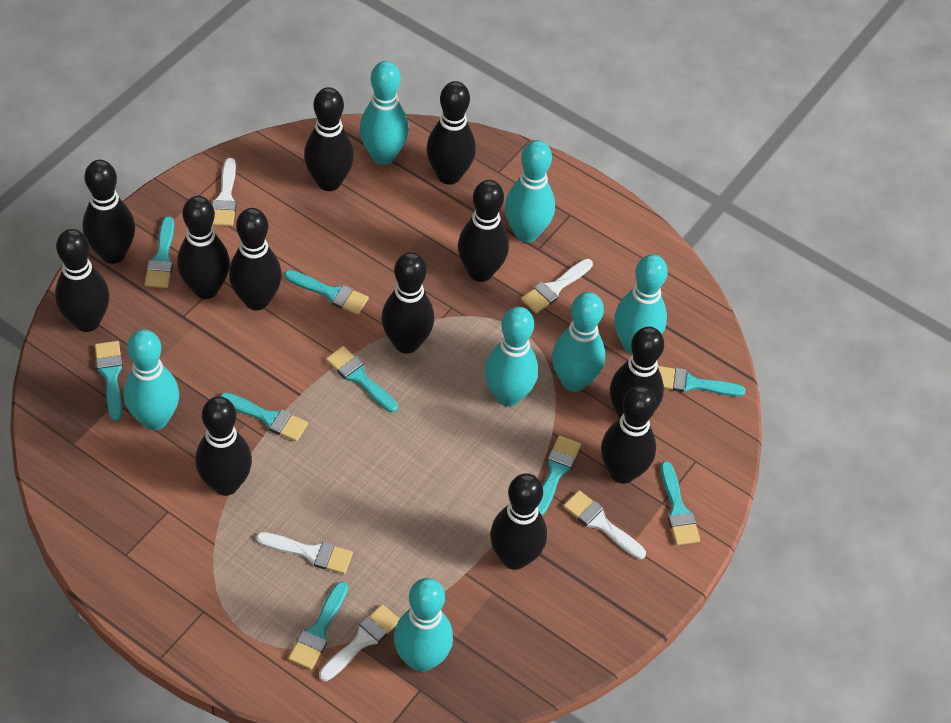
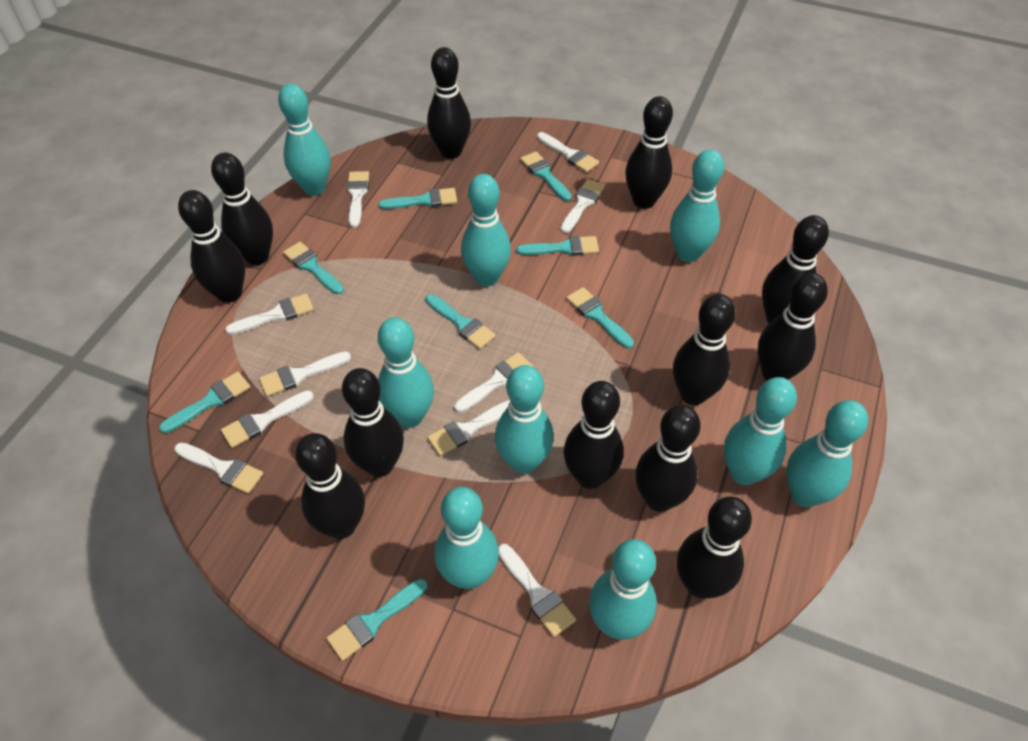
turquoise bowling pin: [124,329,179,430] [359,61,409,165] [394,578,453,672] [485,307,538,406] [505,140,555,243] [552,292,605,392] [614,254,668,354] = 7 -> [278,83,331,196] [378,317,434,428] [434,487,499,589] [461,174,511,287] [495,365,554,474] [589,539,657,639] [670,149,724,262] [724,377,797,485] [786,400,868,507] = 9
turquoise brush: [95,341,123,421] [145,216,174,288] [220,392,308,442] [284,270,369,315] [288,581,348,670] [326,346,398,413] [538,436,581,516] [658,366,746,397] [660,461,700,545] = 9 -> [159,371,251,433] [283,242,344,294] [326,579,427,661] [378,188,457,209] [426,294,496,349] [517,236,599,256] [520,151,572,201] [566,287,634,348] = 8
white brush: [212,158,237,226] [256,532,353,574] [319,604,399,681] [521,259,593,313] [563,490,646,559] = 5 -> [174,443,263,494] [221,390,314,448] [225,293,314,335] [259,351,351,397] [347,171,369,228] [427,400,510,456] [454,352,533,413] [498,544,576,637] [537,132,599,173] [561,179,605,233] = 10

